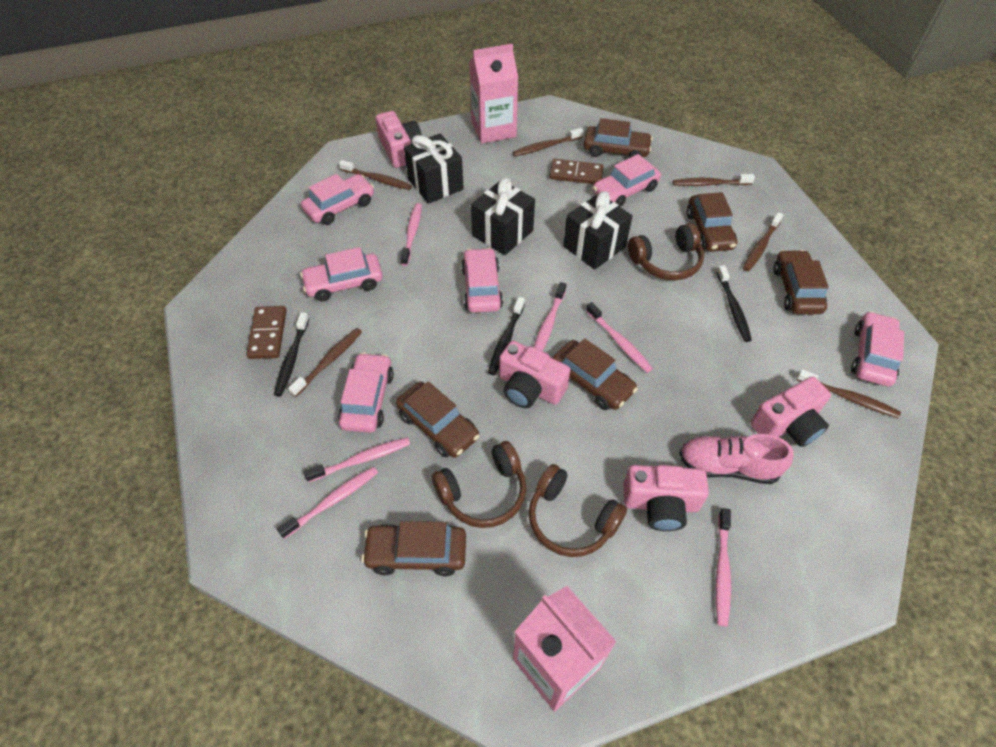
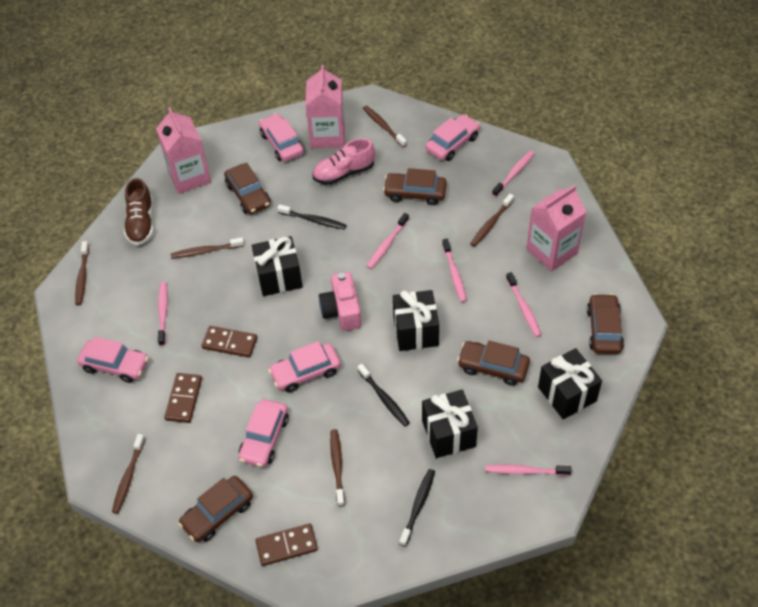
black gift: [404,133,464,204] [471,178,535,255] [563,191,632,270] = 3 -> [252,236,303,296] [393,290,439,351] [422,390,478,458] [538,348,602,419] = 4
brown car: [361,521,466,576] [396,381,480,458] [553,338,638,410] [583,118,653,158] [687,192,737,252] [773,250,829,314] = 6 -> [178,476,253,542] [224,163,271,214] [383,168,447,205] [457,341,530,386] [587,294,624,354] = 5
brown domino: [246,306,287,359] [549,159,604,184] = 2 -> [164,373,202,423] [202,326,257,358] [255,523,318,566] = 3
brown headphones: [432,441,526,528] [529,464,627,557] [628,223,704,280] = 3 -> none = 0
brown shoe: none = 0 -> [124,178,154,246] = 1
pink camera: [376,111,422,168] [499,341,570,408] [623,465,709,531] [750,376,831,447] = 4 -> [319,272,361,331] = 1
pink car: [300,247,383,301] [301,174,374,225] [338,352,394,433] [461,248,503,313] [593,154,661,207] [851,311,904,386] = 6 -> [77,337,149,383] [238,399,289,467] [259,113,304,162] [268,341,341,393] [425,115,480,161] = 5
pink carton: [469,44,518,144] [513,586,617,711] = 2 -> [156,107,211,194] [305,65,345,148] [526,185,586,271] = 3

